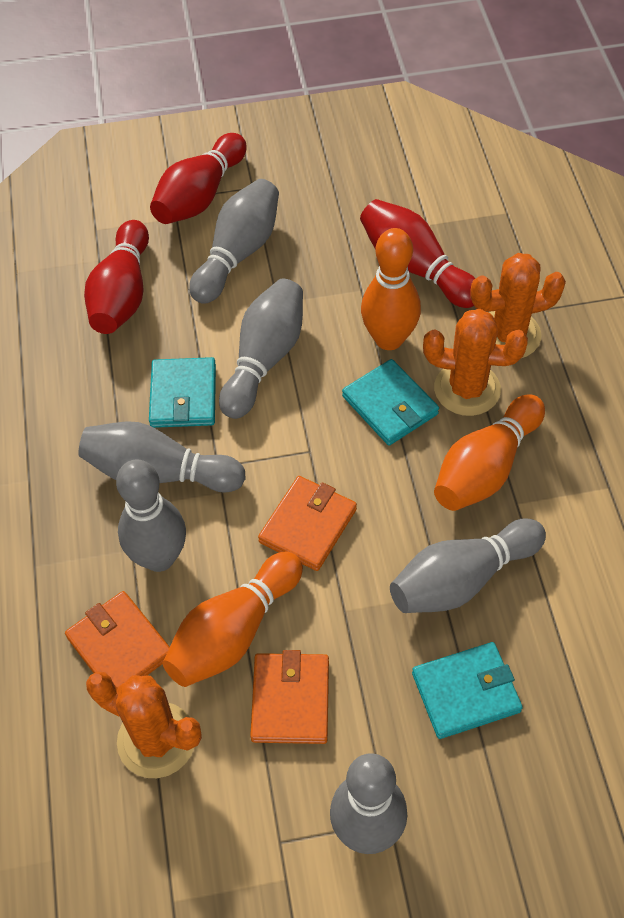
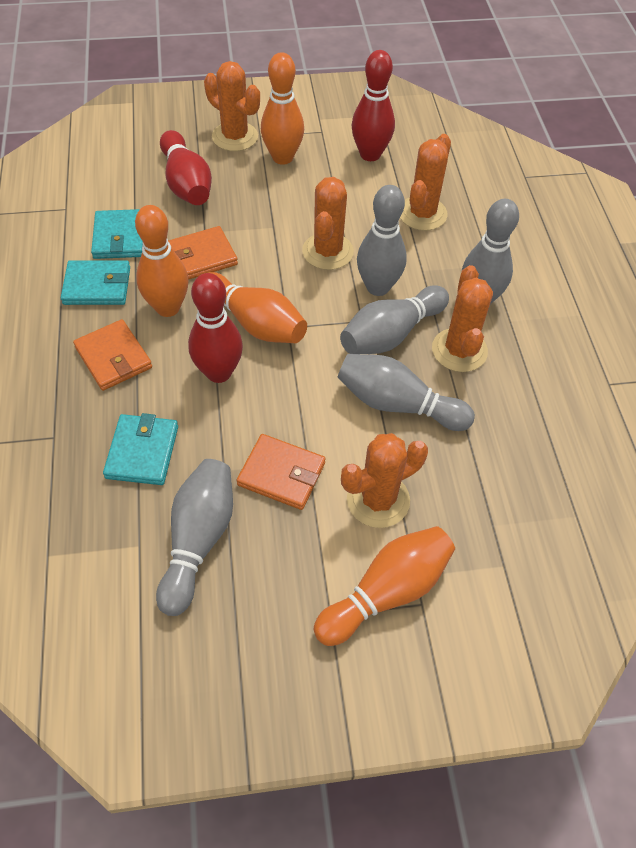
grey bowling pin: [78,421,246,493] [116,459,186,572] [189,179,279,304] [219,279,303,419] [330,753,407,854] [390,518,546,613] = 6 -> [156,459,233,616] [338,354,475,431] [340,285,449,354] [357,185,407,296] [462,199,519,304] = 5
orange bowling pin: [163,552,303,687] [361,228,421,350] [434,394,545,511] = 3 -> [135,205,189,317] [208,272,307,343] [261,52,304,165] [314,526,455,646] = 4
orange cactus: [86,671,202,778] [423,309,528,416] [470,253,566,358] = 3 -> [204,61,260,151] [302,177,354,270] [341,433,428,528] [400,134,451,231] [432,265,493,372] = 5

